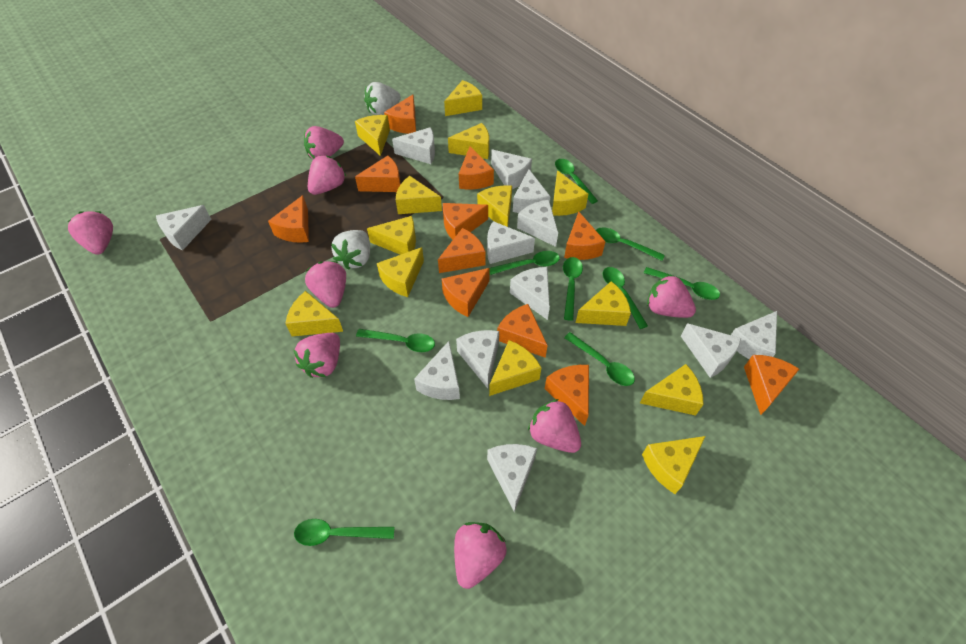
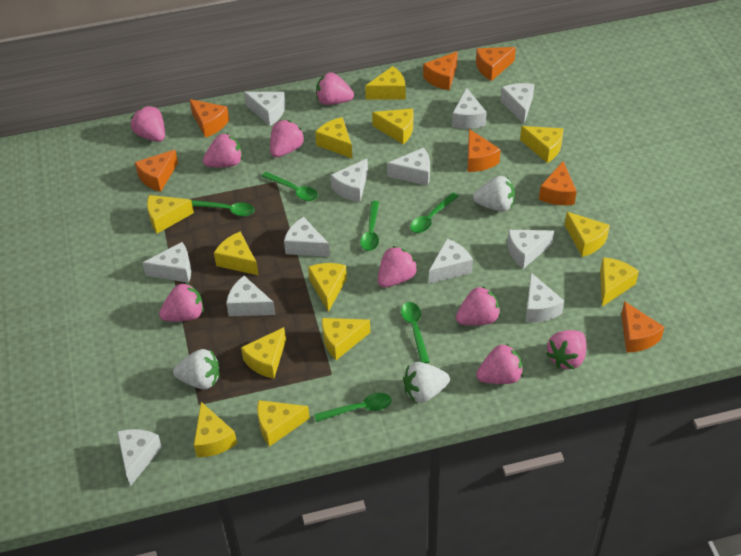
green spoon: [294,519,395,546] [356,329,435,352] [489,251,560,275] [555,159,598,204] [563,257,583,321] [564,332,635,386] [596,227,665,261] [603,267,648,329] [644,267,720,300] = 9 -> [191,200,255,216] [262,172,318,201] [314,393,391,422] [360,201,379,251] [401,302,430,363] [410,193,459,233] = 6
orange cheese: [268,195,309,243] [355,156,401,192] [384,95,416,134] [438,228,486,273] [442,268,490,317] [443,203,488,240] [459,147,494,189] [497,304,548,358] [545,365,589,426] [564,212,606,260] [744,355,799,415] = 11 -> [135,150,178,192] [189,99,229,138] [423,51,458,90] [468,129,501,172] [476,47,516,81] [539,161,577,205] [621,301,664,353] = 7
pink strawberry: [68,211,113,255] [293,333,340,378] [304,126,344,159] [305,261,346,308] [308,155,346,195] [454,522,506,589] [528,399,581,453] [647,274,696,318] = 8 -> [131,106,165,142] [159,282,204,321] [203,133,243,167] [270,120,305,157] [316,72,354,105] [378,246,418,288] [456,286,501,325] [476,343,523,384] [546,330,587,369] = 9
white strawberry: [331,230,370,270] [364,82,401,115] = 2 -> [173,349,219,389] [403,362,450,403] [473,176,515,212] = 3

